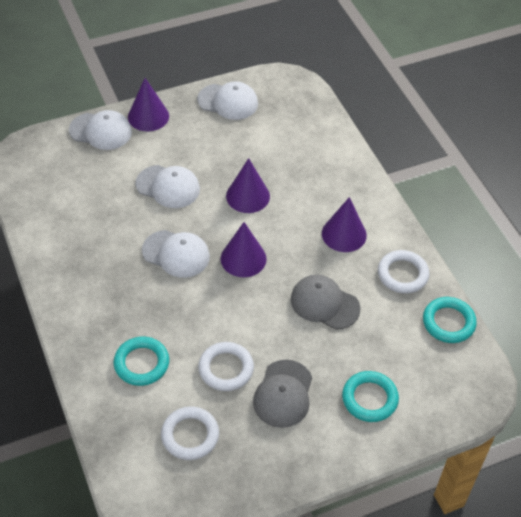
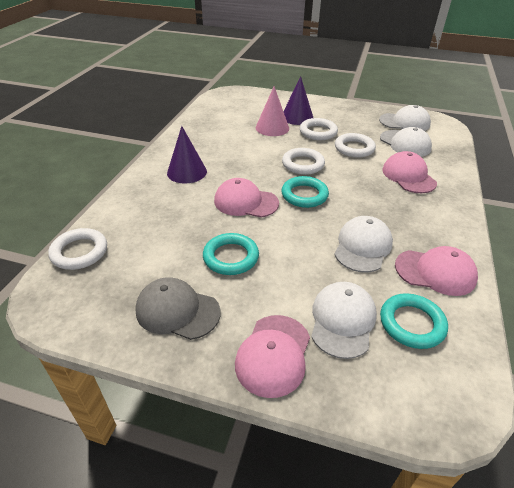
grey cap: [253,360,312,428] [291,275,360,330] = 2 -> [135,277,220,340] = 1
pink cap: none = 0 -> [214,178,279,218] [235,315,310,398] [382,151,437,193] [395,246,478,296] = 4
pink cone: none = 0 -> [256,86,289,136] = 1
purple cone: [128,78,169,131] [221,222,267,277] [226,158,270,213] [322,197,367,252] = 4 -> [167,126,207,184] [283,76,313,125] = 2
white ring: [161,406,219,460] [198,342,254,391] [378,250,429,294] = 3 -> [48,228,107,270] [282,148,325,175] [300,118,338,140] [335,133,376,158] = 4

